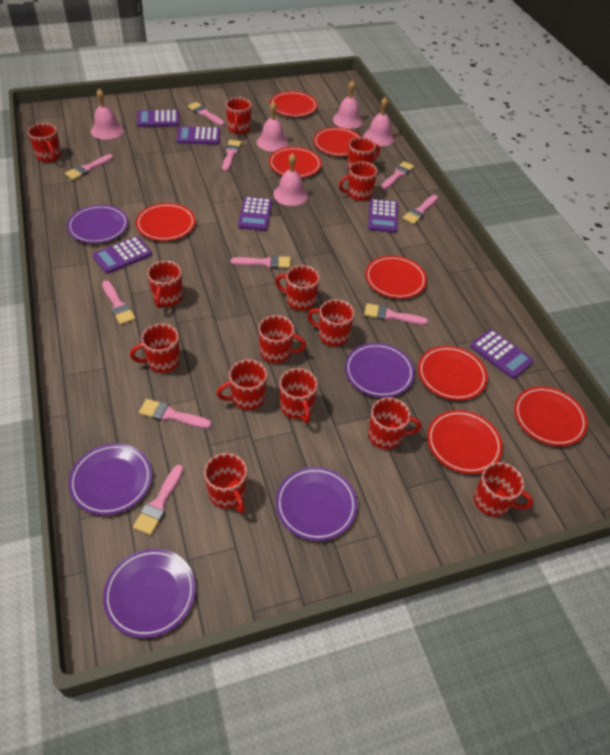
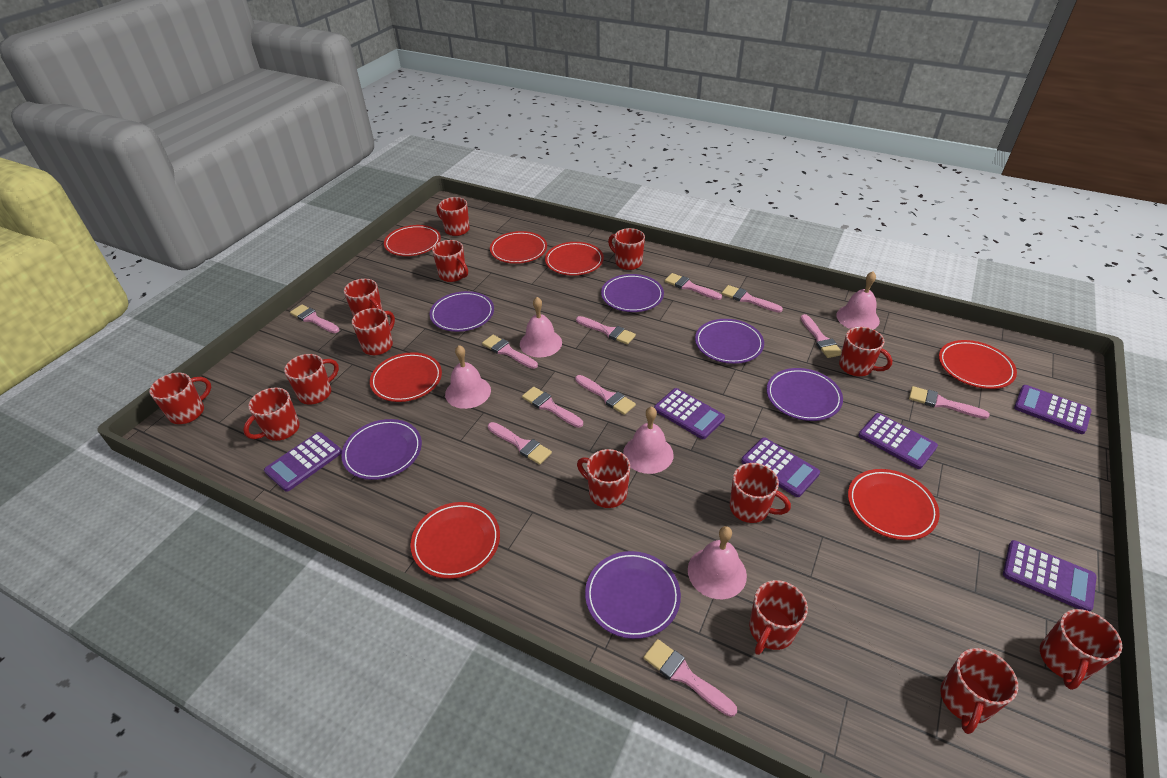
pink brush: [65,154,113,180] [102,280,136,325] [133,464,184,535] [139,399,212,429] [188,102,225,126] [222,140,242,171] [231,255,291,269] [364,303,428,325] [381,161,414,189] [403,195,438,224] = 10 -> [290,305,339,333] [482,335,538,369] [488,422,552,465] [522,387,583,428] [575,375,636,415] [576,316,636,344] [644,639,737,717] [665,273,722,300] [722,285,783,313] [801,314,842,358] [909,386,990,419] = 11
purple plate: [67,205,128,243] [68,443,152,515] [103,549,196,638] [276,467,357,541] [345,343,415,398] = 5 -> [341,419,422,480] [430,291,494,332] [585,551,681,639] [601,274,664,312] [695,319,764,364] [766,368,843,421] = 6
red plate: [136,203,195,241] [269,147,322,178] [270,91,318,117] [313,127,361,156] [365,256,427,299] [418,346,488,400] [427,410,503,474] [514,386,588,446] = 8 -> [370,352,442,402] [384,225,441,256] [410,502,500,579] [490,231,547,264] [545,242,604,276] [848,469,940,540] [939,340,1017,389] = 7

